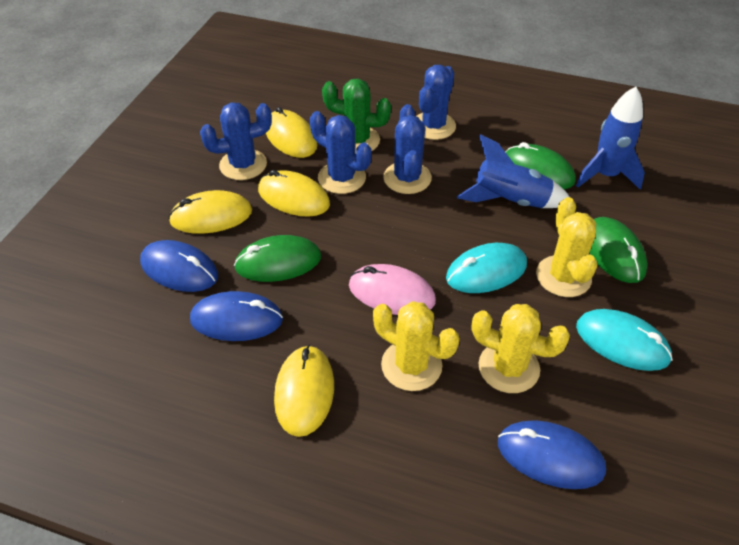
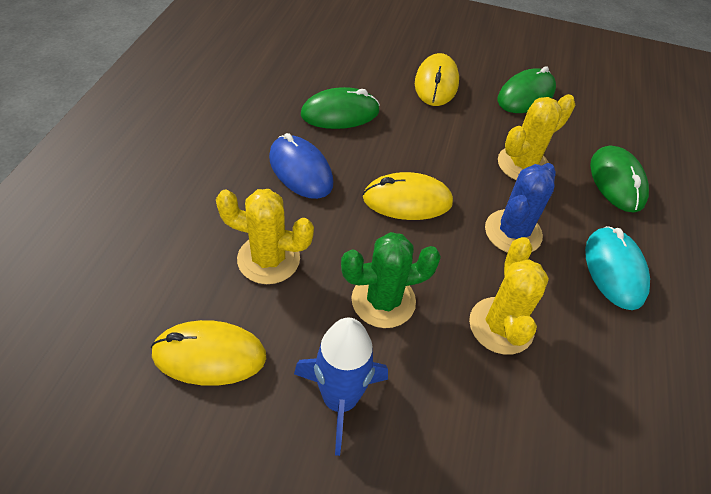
blue cactus: [200,103,272,180] [310,111,371,194] [383,104,432,194] [416,65,456,140] = 4 -> [485,163,556,253] = 1
blue mouse: [140,240,218,292] [190,291,283,341] [498,420,606,489] = 3 -> [269,133,334,199] = 1
blue rocket: [457,134,569,208] [576,87,645,190] = 2 -> [294,317,388,456] = 1
pink mouse: [349,264,436,315] = 1 -> none = 0
turquoise mouse: [446,243,527,293] [576,309,673,371] = 2 -> [585,226,650,310] = 1
yellow mouse: [168,190,252,234] [258,170,330,217] [266,107,317,158] [274,345,334,437] = 4 -> [150,320,266,386] [363,172,453,220] [415,53,459,106] = 3

